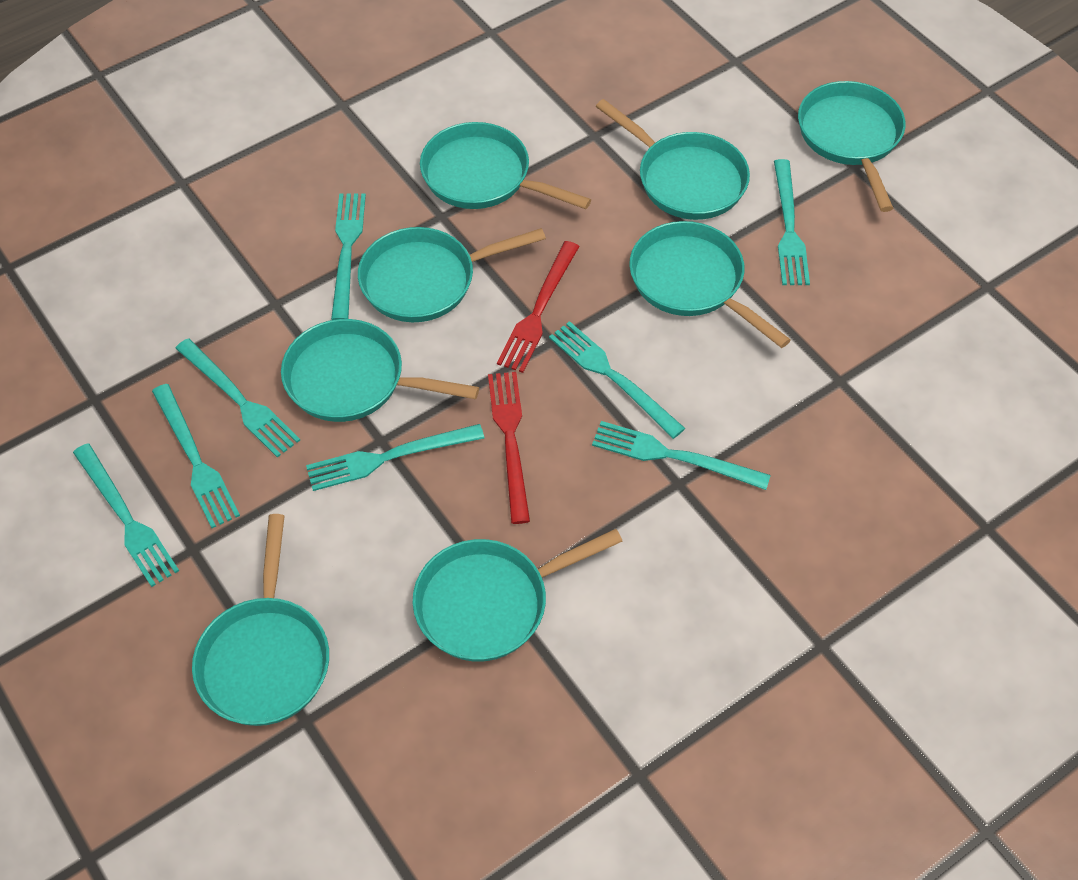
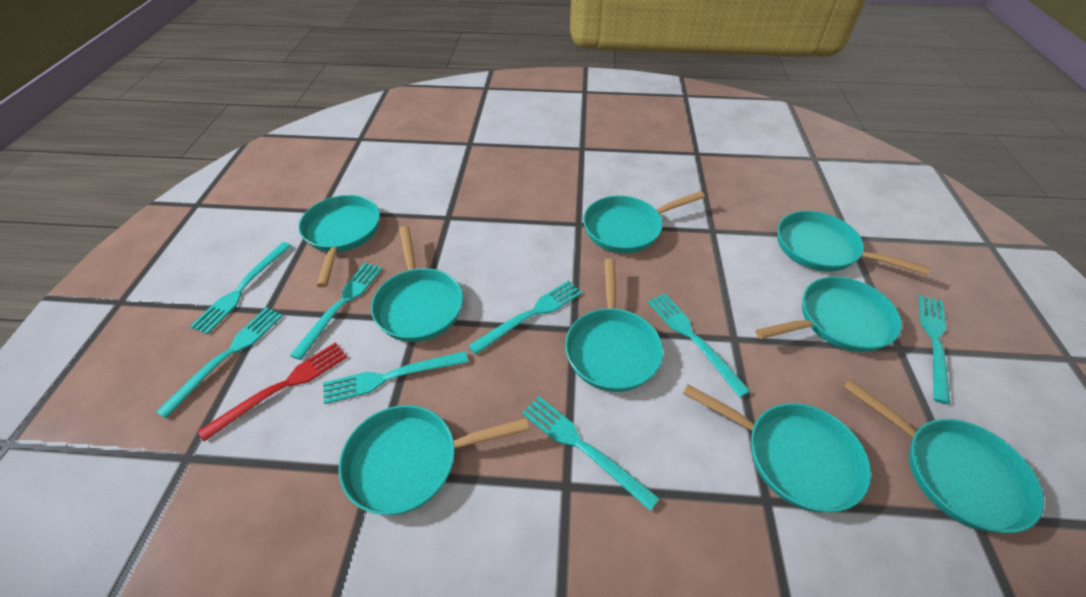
red fork: [488,372,530,524] [497,241,580,373] = 2 -> [198,342,347,441] = 1
turquoise pan: [192,514,329,726] [281,319,479,422] [358,227,546,322] [413,529,623,662] [420,122,591,209] [596,99,750,220] [629,221,791,348] [798,81,906,212] = 8 -> [299,195,380,288] [339,405,529,515] [371,226,463,342] [565,259,663,392] [583,191,705,253] [683,384,871,512] [755,277,902,352] [778,211,930,275] [843,379,1044,533] = 9

